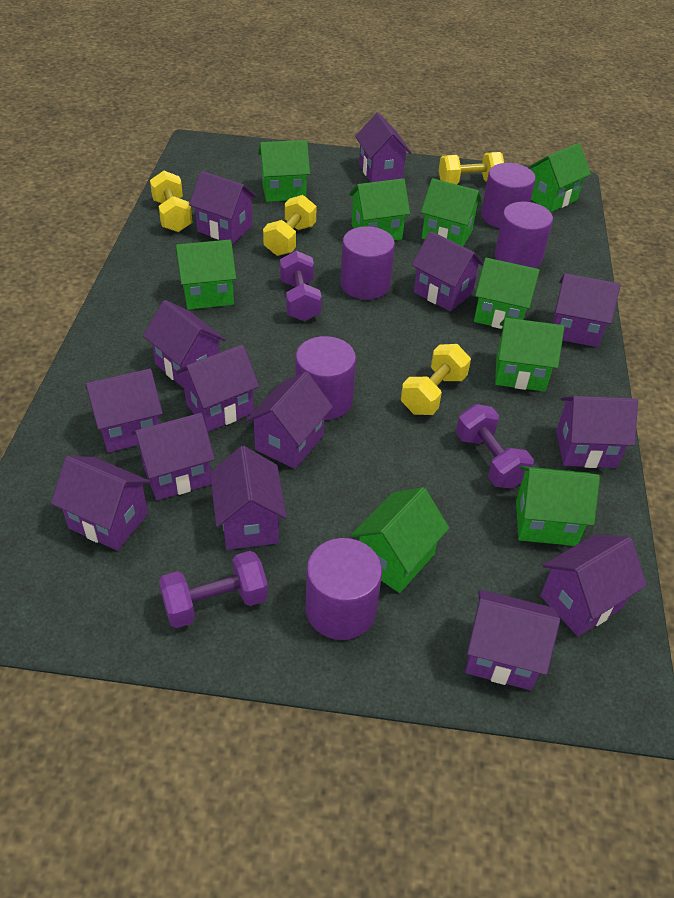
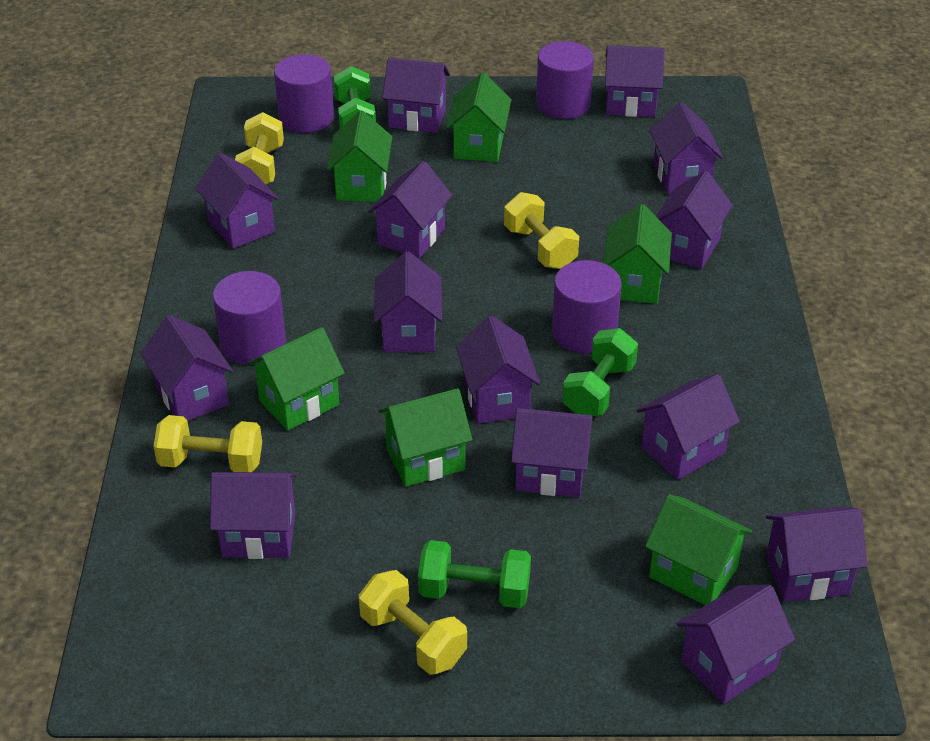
green dumbbell: none = 0 -> [334,66,376,128] [418,540,531,608] [562,328,638,416] = 3
green house: [176,240,236,310] [258,140,310,202] [349,178,410,241] [351,487,449,593] [421,178,482,246] [474,258,540,329] [495,318,564,392] [516,466,600,546] [527,143,591,212] = 9 -> [247,327,345,431] [327,111,392,202] [378,388,472,487] [447,73,511,162] [603,204,672,304] [645,494,752,605] = 6
purple cylinder: [295,336,356,420] [306,538,382,640] [340,226,395,300] [481,163,536,228] [495,202,553,268] = 5 -> [213,271,286,365] [274,54,334,133] [536,41,594,119] [552,260,622,354] = 4
purple dumbbell: [159,551,268,628] [280,251,322,321] [456,404,534,489] = 3 -> none = 0

